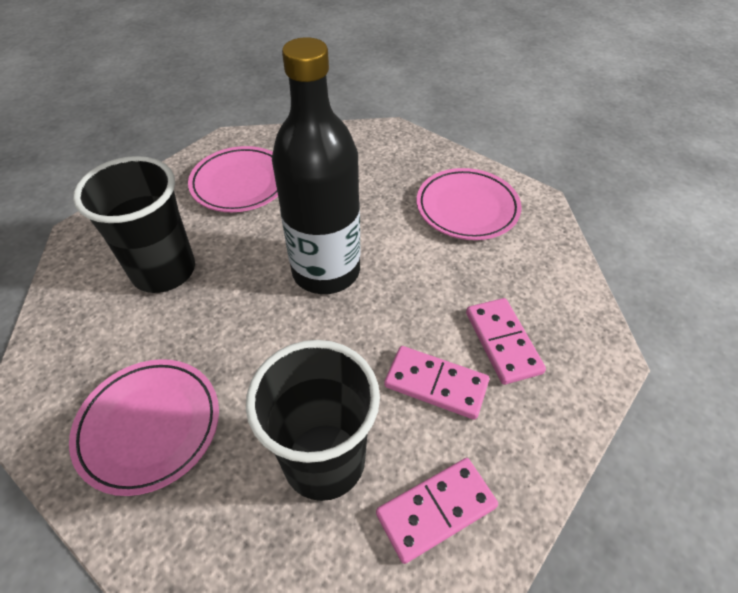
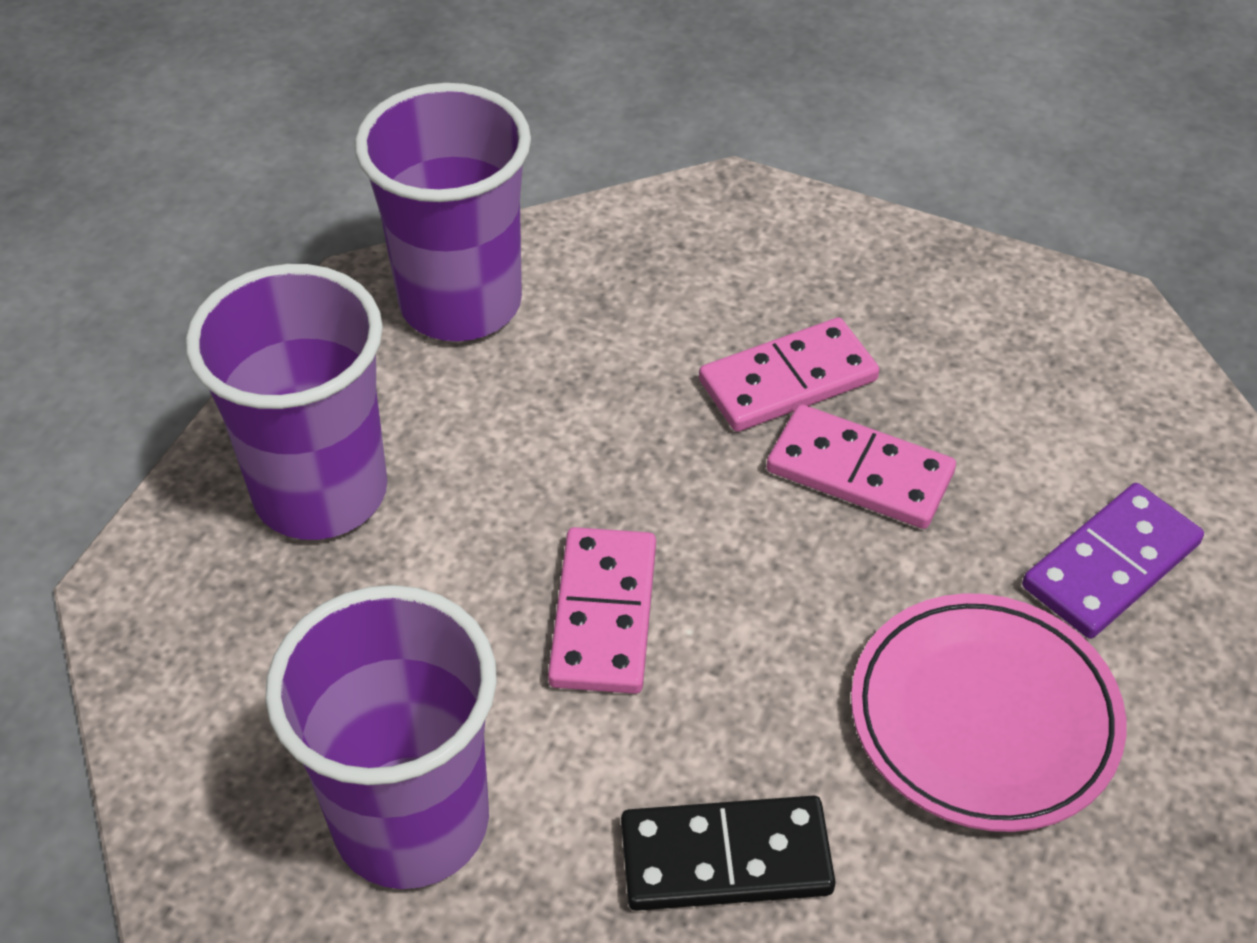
black bottle: [272,37,361,294] = 1 -> none = 0
black cup: [73,156,195,293] [246,340,380,501] = 2 -> none = 0
black domino: none = 0 -> [621,796,835,911] = 1
pink plate: [69,359,219,496] [188,146,278,212] [417,168,522,240] = 3 -> [851,593,1126,832] = 1
purple cup: none = 0 -> [186,264,388,540] [265,585,497,889] [355,83,531,341] = 3
purple domino: none = 0 -> [1022,483,1204,639] = 1

